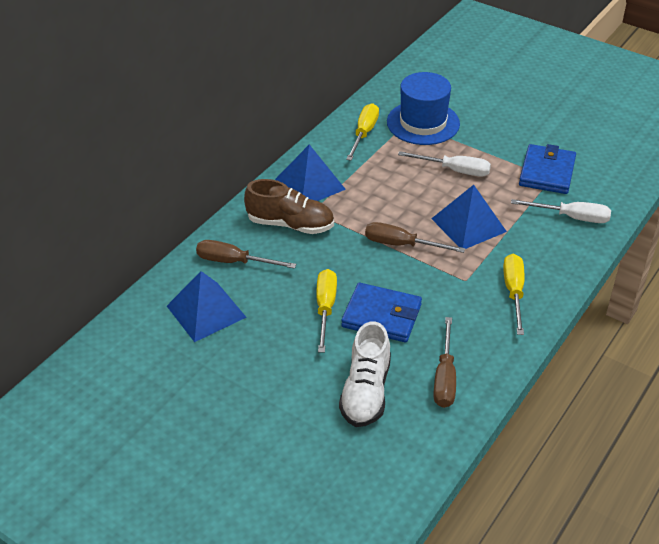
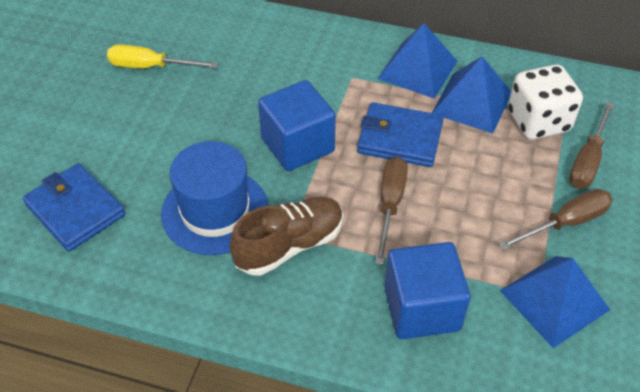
blue cube: none = 0 -> [258,80,336,171] [384,242,471,339] = 2
white dice: none = 0 -> [508,65,583,140] = 1
white screwdriver: [398,151,491,177] [511,199,611,223] = 2 -> none = 0
white shoe: [339,321,391,427] = 1 -> none = 0
yellow screwdriver: [316,269,337,353] [346,103,379,161] [503,254,525,335] = 3 -> [107,44,218,68] = 1

